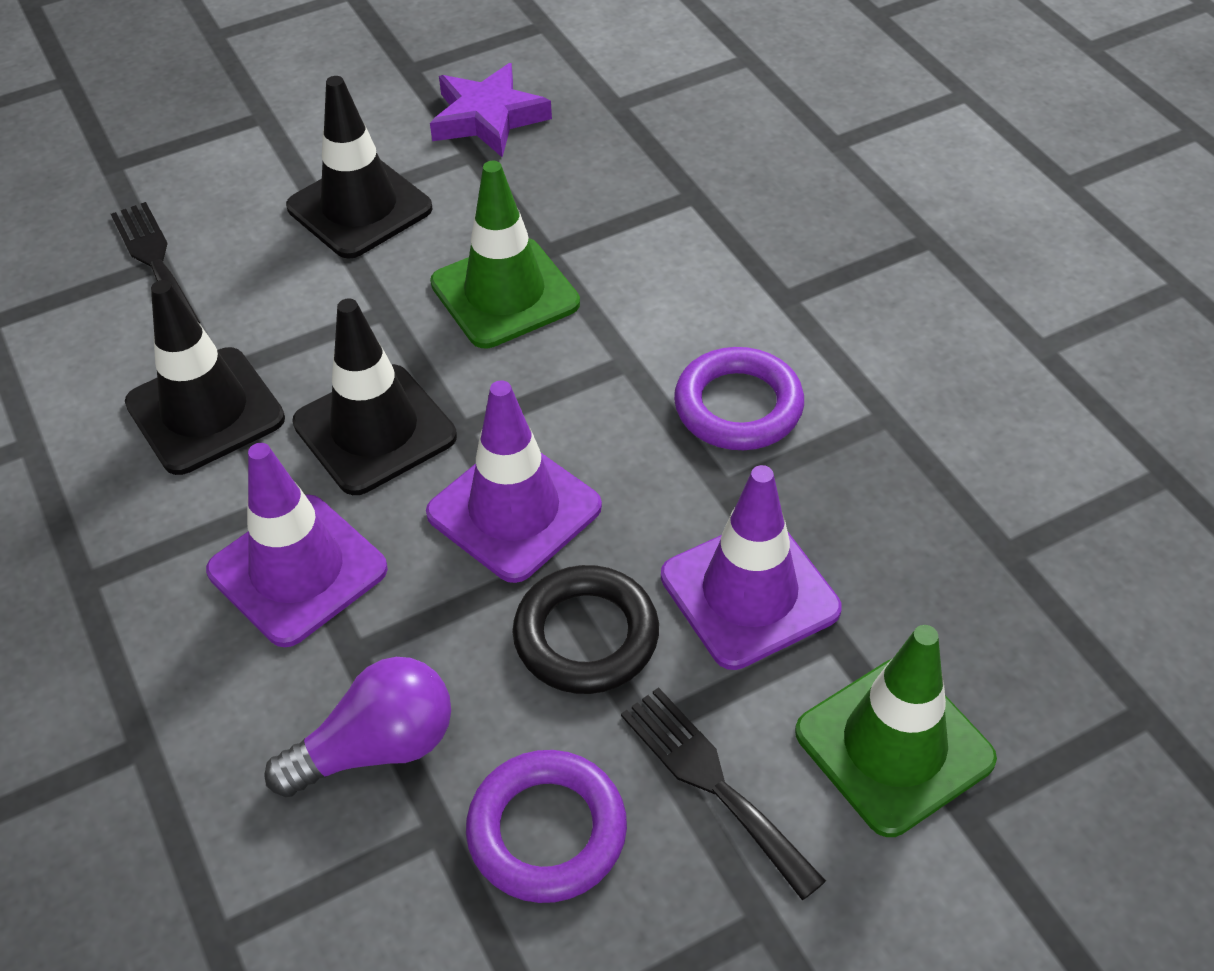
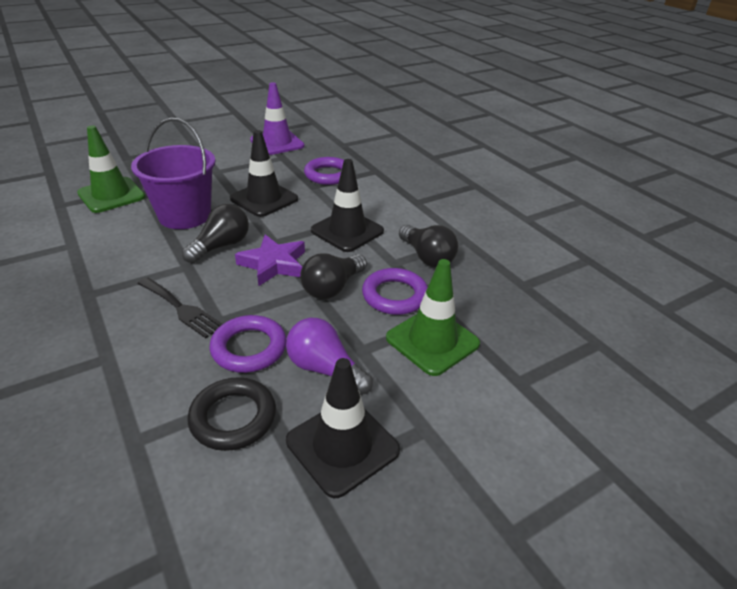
black fork: [111,202,200,323] [621,687,826,900] = 2 -> [138,277,222,338] = 1
black light bulb: none = 0 -> [182,204,249,263] [300,253,367,299] [399,225,458,267] = 3
purple bucket: none = 0 -> [131,118,215,229] = 1
purple ring: [466,750,627,903] [674,347,804,450] = 2 -> [210,315,287,373] [304,157,344,185] [362,268,428,315] = 3
purple traffic cone: [206,443,388,647] [426,380,602,583] [661,465,842,670] = 3 -> [250,82,304,155] = 1

